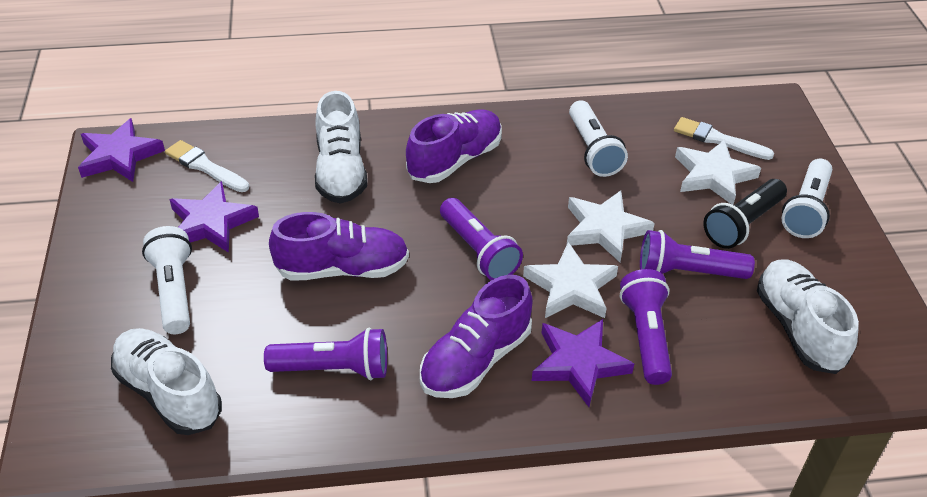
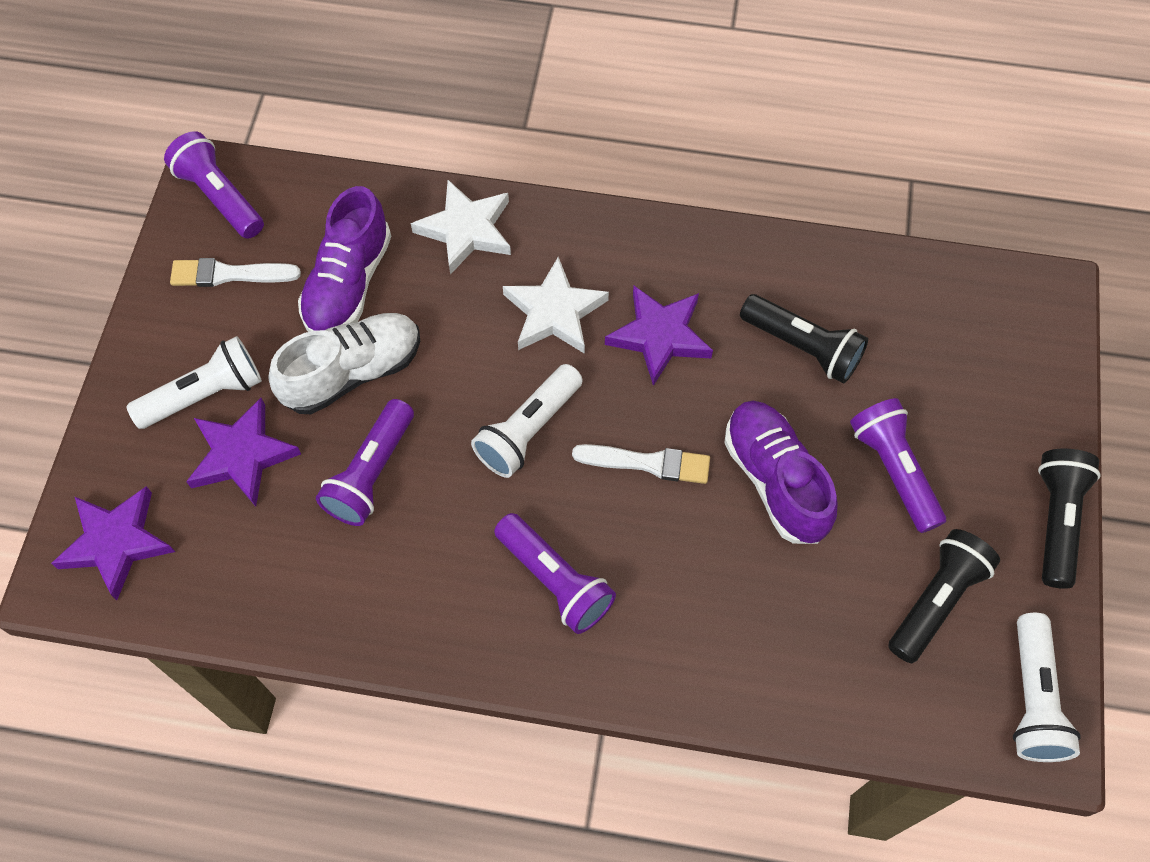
black flashlight: [703,179,787,249] = 1 -> [740,294,868,383] [888,529,1000,663] [1038,449,1101,589] = 3
purple shoe: [269,212,409,281] [406,109,502,183] [420,275,533,398] = 3 -> [298,186,391,332] [724,401,838,544] = 2
white shoe: [111,328,222,435] [315,91,367,204] [757,260,859,374] = 3 -> [268,313,420,414] = 1
white star: [523,242,618,318] [567,190,655,262] [675,139,761,205] = 3 -> [411,180,511,275] [503,257,609,354] = 2

